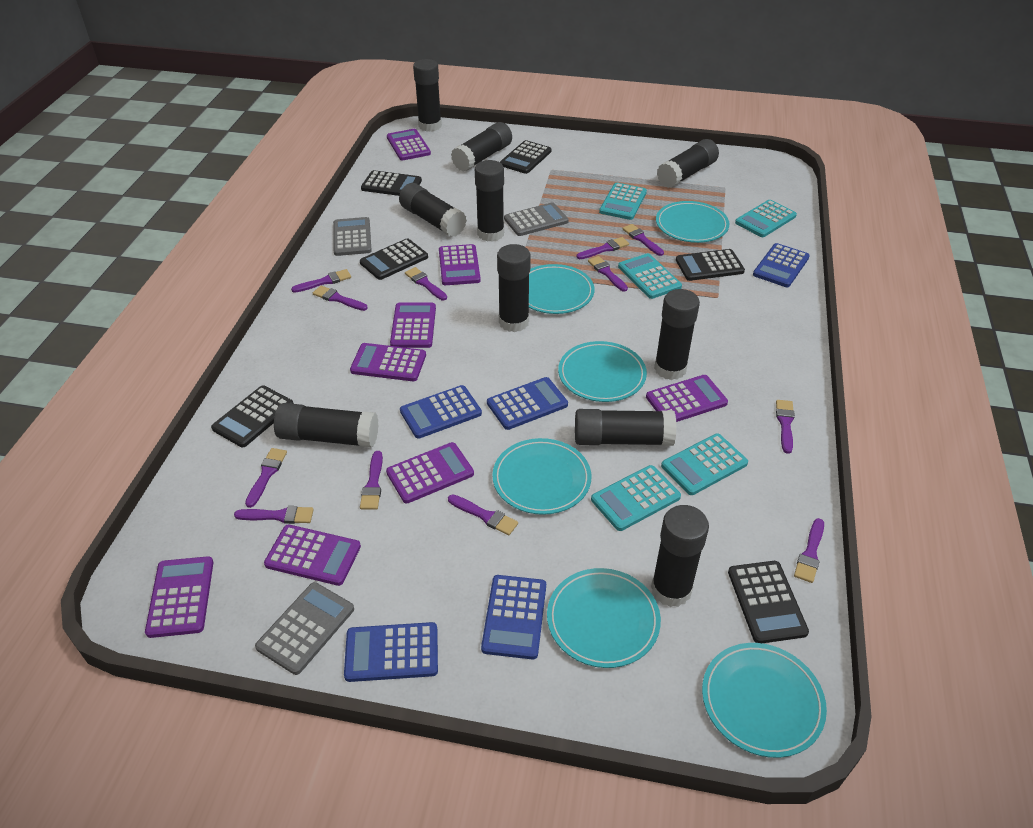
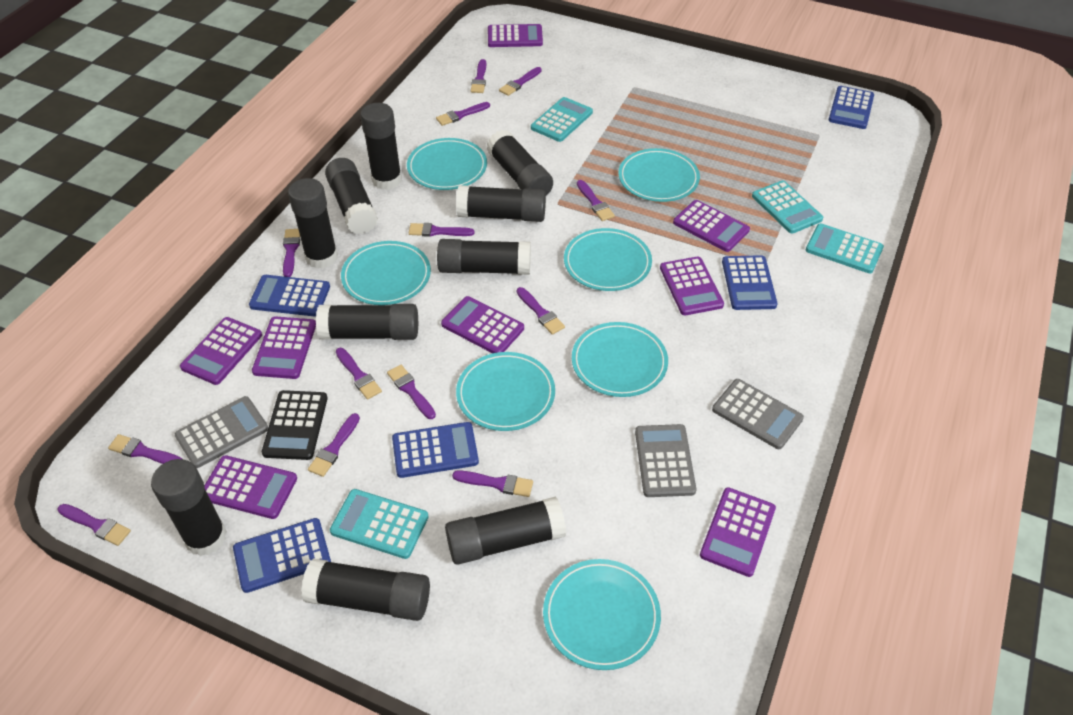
black calculator: [211,385,294,447] [360,238,428,280] [361,170,422,196] [500,140,551,174] [676,249,745,281] [728,561,809,643] = 6 -> [262,390,328,460] = 1
purple brush: [234,506,314,524] [245,448,287,508] [291,269,351,293] [313,286,368,311] [360,451,383,510] [405,267,447,301] [448,494,518,535] [576,237,629,259] [588,256,628,292] [622,224,664,256] [776,400,795,454] [794,518,824,583] = 12 -> [57,504,131,546] [108,434,182,464] [283,229,300,277] [308,413,360,477] [336,348,382,400] [387,365,436,419] [409,223,475,237] [436,102,490,126] [452,470,533,497] [471,59,486,93] [499,67,542,96] [517,287,565,335] [577,180,615,221] = 13
turquoise calculator: [591,465,681,531] [599,183,647,220] [618,253,682,299] [661,434,748,495] [735,200,797,237] = 5 -> [330,489,429,559] [531,97,593,142] [752,180,823,234] [806,224,884,273] = 4
turquoise plate: [492,438,591,515] [529,264,595,314] [547,568,661,668] [558,341,647,402] [656,201,729,243] [702,643,827,758] = 6 -> [341,241,431,305] [407,138,487,190] [456,352,555,431] [543,559,661,670] [564,228,652,291] [572,322,668,397] [618,148,700,202] = 7

